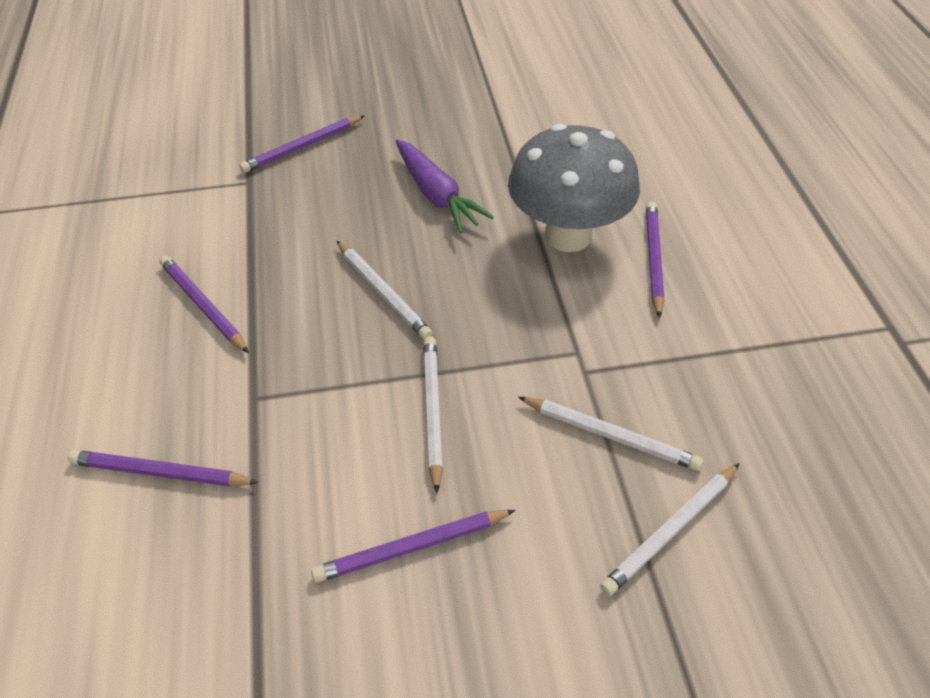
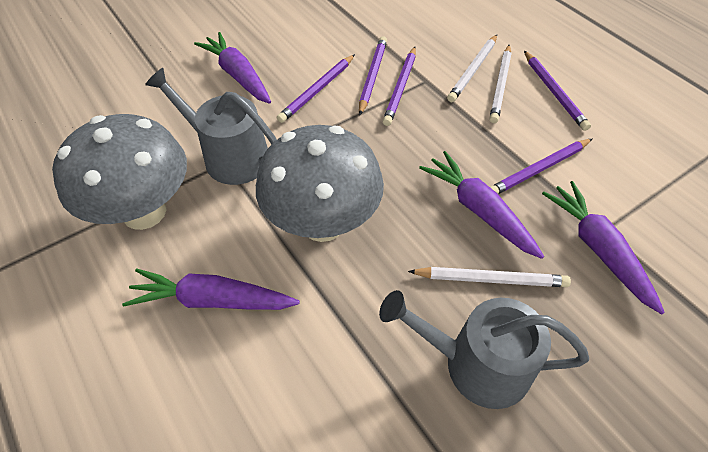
grey mushroom: [508,124,640,252] = 1 -> [52,114,187,230] [256,125,384,242] = 2
grey watering can: none = 0 -> [145,68,277,185] [379,290,589,409] = 2
purple carrot: [396,139,494,233] = 1 -> [122,268,300,310] [194,32,271,104] [419,151,544,259] [542,181,665,315] = 4
white pencil: [337,241,433,339] [423,336,443,493] [518,397,703,471] [600,463,740,596] = 4 -> [408,267,571,287] [447,35,497,102] [489,45,512,123] = 3

